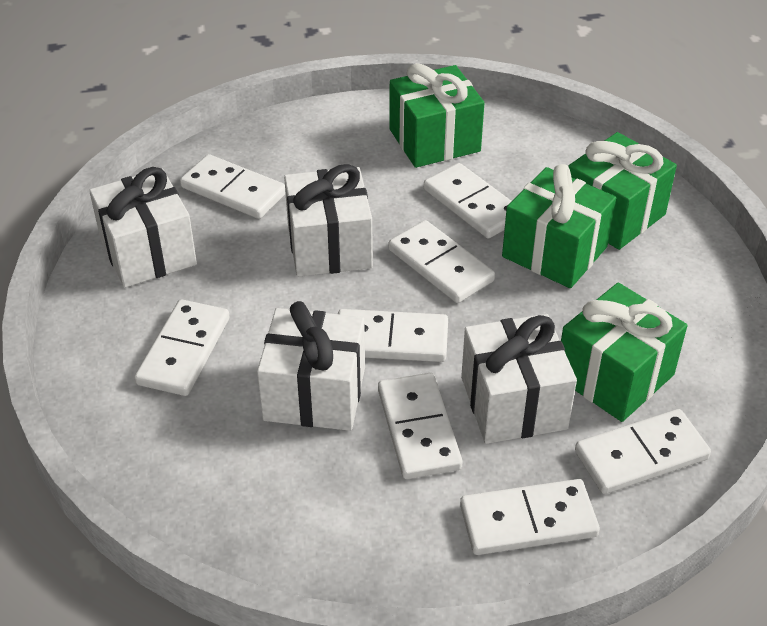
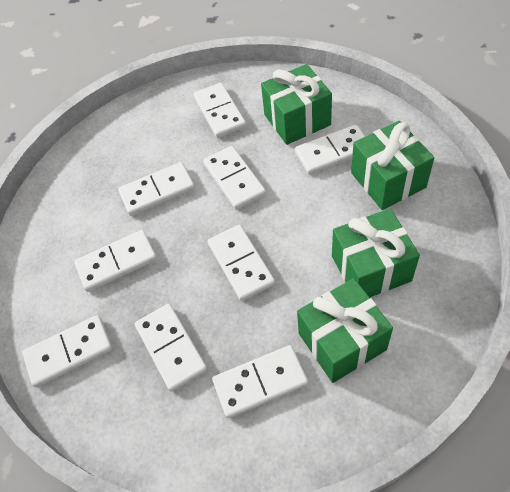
white domino: [134,299,230,396] [180,154,286,219] [338,309,448,362] [378,373,463,479] [388,220,495,303] [424,163,512,239] [460,479,600,555] [575,409,711,494] = 8 -> [22,315,112,387] [74,230,157,292] [118,162,195,216] [135,304,207,392] [194,83,246,138] [203,146,266,210] [208,225,275,301] [212,345,308,418] [295,125,365,175] = 9
white gift: [89,167,197,288] [257,301,365,431] [284,164,373,277] [461,314,577,444] = 4 -> none = 0

